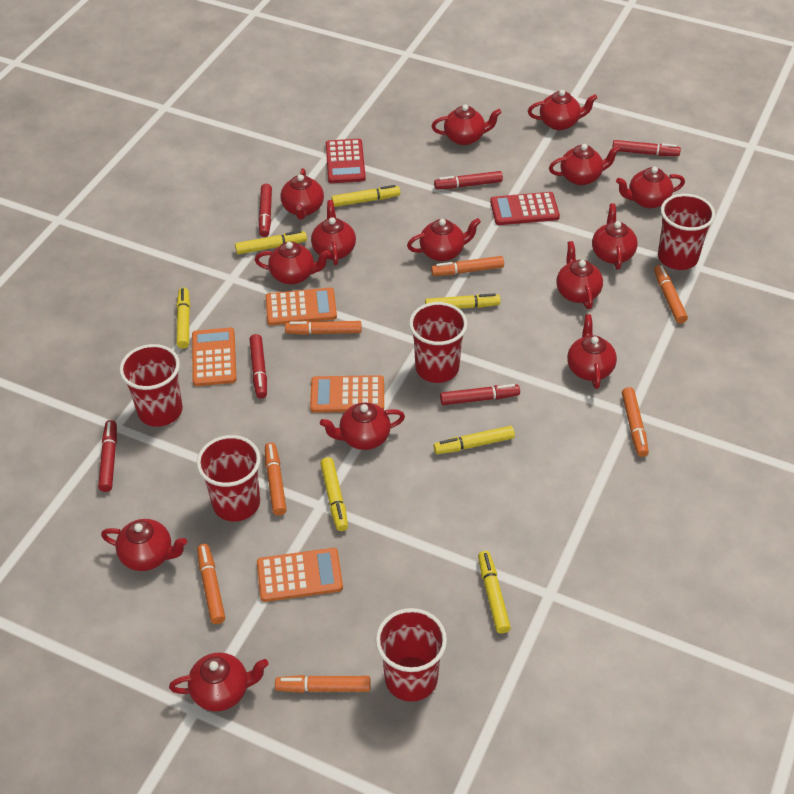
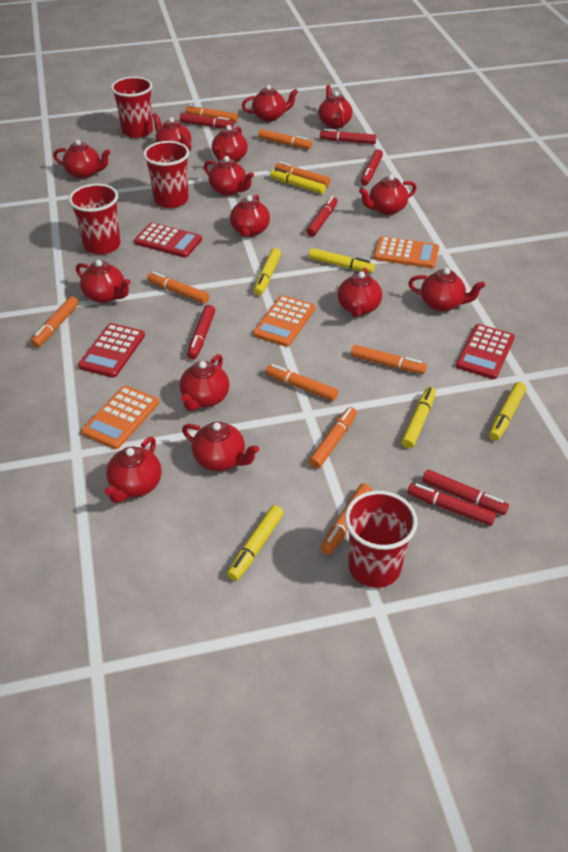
orange calculator: [192,328,237,386] [257,548,343,602] [266,288,337,325] [310,375,384,413] = 4 -> [81,386,159,449] [253,295,315,347] [374,236,439,268] = 3
orange marker: [197,544,225,624] [265,443,287,516] [275,675,370,693] [285,321,362,335] [431,256,504,276] [622,387,649,457] [654,265,688,324] = 7 -> [31,296,79,348] [147,272,209,304] [185,105,238,123] [258,129,312,149] [265,364,338,401] [275,162,330,187] [309,407,357,469] [320,483,372,555] [351,345,427,374] = 9
red calculator: [326,139,366,183] [490,192,560,225] = 2 -> [78,323,145,378] [134,222,202,258] [456,324,515,379] = 3
red cup: [119,344,183,427] [197,435,261,521] [376,608,447,702] [409,302,467,383] [658,194,715,270] = 5 -> [69,183,121,255] [111,76,153,138] [143,141,189,208] [345,491,418,588] = 4
red marker: [98,420,117,492] [250,334,267,399] [259,184,272,237] [434,171,503,189] [440,384,520,405] [612,140,681,156] = 6 -> [180,113,233,128] [187,305,215,360] [306,196,338,237] [320,129,376,144] [360,149,383,186] [407,483,496,526] [422,469,509,515] = 7
yellow marker: [177,288,190,349] [235,230,307,254] [320,457,348,531] [331,185,400,207] [425,293,500,309] [433,426,515,454] [478,551,511,633] = 7 -> [227,505,284,581] [254,248,281,295] [270,168,326,194] [309,248,375,273] [401,387,436,449] [489,382,526,441] = 6

